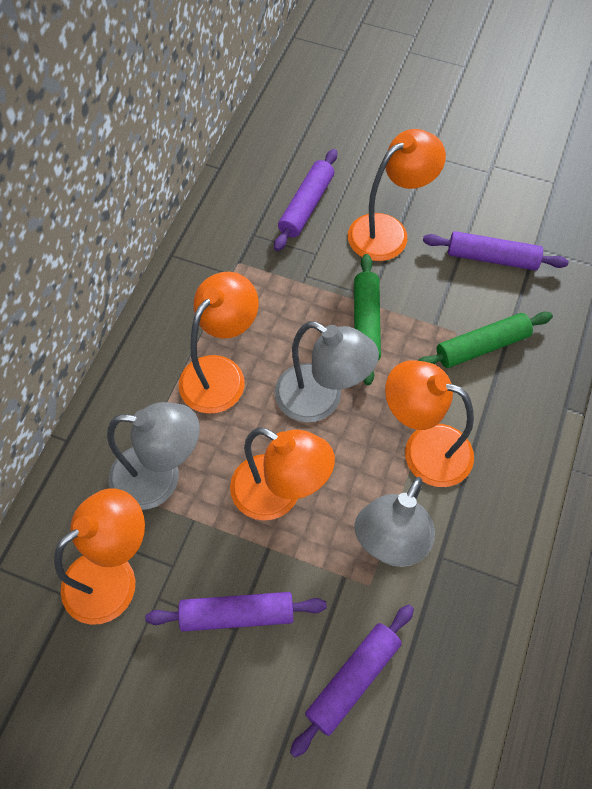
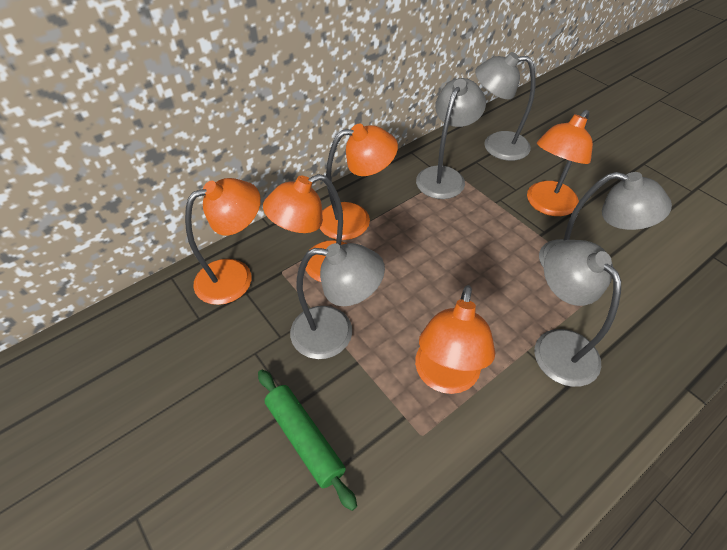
green rolling pin: [354,254,381,385] [418,312,553,368] = 2 -> [258,369,357,511] = 1
grey lamp: [107,402,200,510] [275,321,379,422] [354,477,435,567] = 3 -> [290,243,385,359] [416,78,486,199] [475,52,536,161] [534,240,621,387] [539,172,672,268] = 5
purple rolling pin: [145,592,327,632] [274,149,337,251] [290,604,414,758] [423,231,569,271] = 4 -> none = 0

